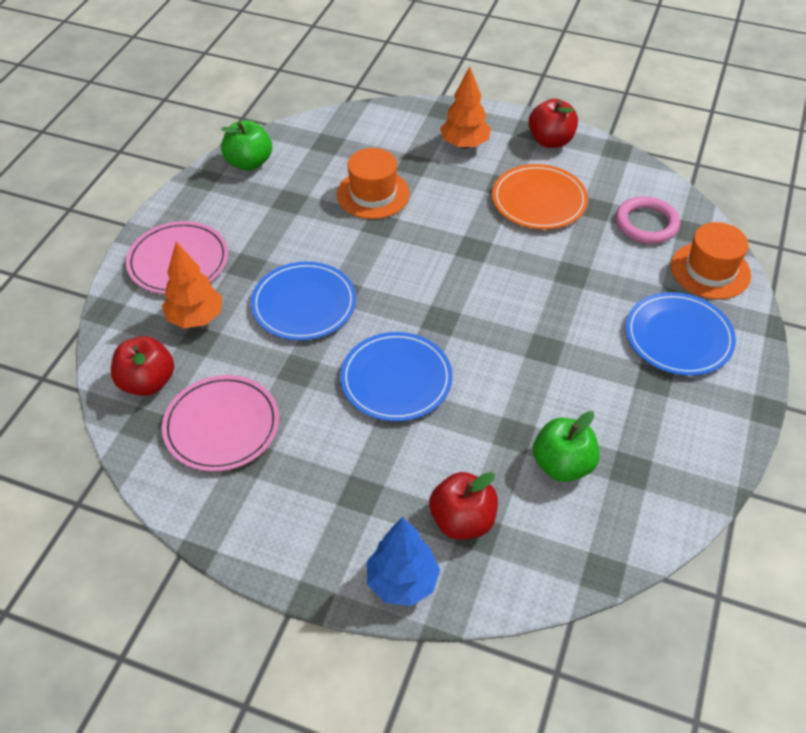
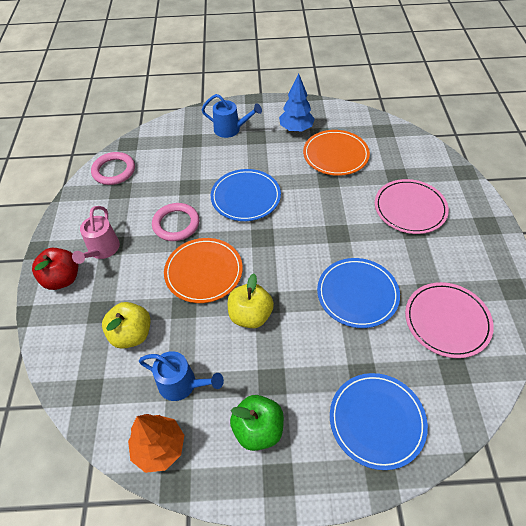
blue watering can: none = 0 -> [139,351,224,401] [201,94,262,138] = 2
green apple: [221,120,272,171] [533,411,599,482] = 2 -> [230,395,284,451] = 1
orange hat: [337,148,410,219] [671,222,751,299] = 2 -> none = 0
orange plate: [492,164,588,229] = 1 -> [164,238,243,303] [303,130,370,176] = 2
orange tree: [162,242,222,328] [440,66,491,149] = 2 -> [128,414,184,473] = 1
pink ring: [616,196,680,244] = 1 -> [91,152,135,185] [152,203,199,241] = 2
pink watering can: none = 0 -> [72,206,120,264] = 1
red apple: [111,336,174,396] [429,472,498,539] [528,99,578,148] = 3 -> [32,248,78,290] = 1
yellow apple: none = 0 -> [102,302,151,349] [228,274,274,328] = 2

